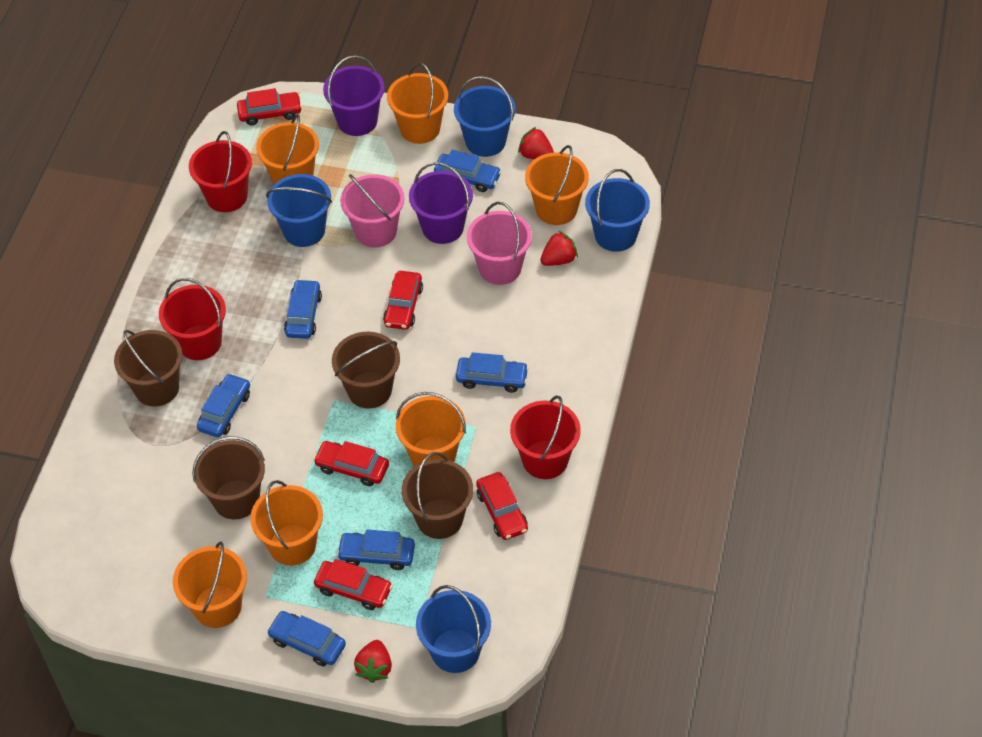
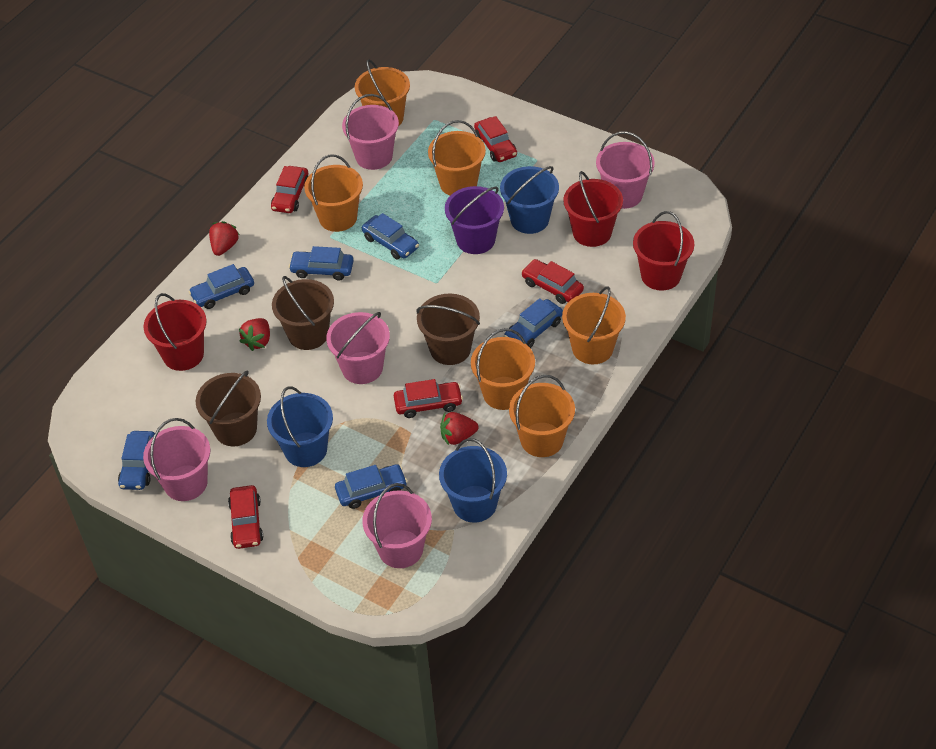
blue bucket: [266,174,332,247] [416,585,491,673] [454,76,515,157] [585,169,650,252] = 4 -> [267,386,333,467] [439,438,507,523] [500,166,559,234] = 3
brown bucket: [114,330,183,407] [192,436,265,519] [332,332,400,409] [402,452,473,539] = 4 -> [196,371,261,446] [272,276,334,350] [416,294,480,365] = 3
pink bucket: [340,174,405,248] [467,202,532,285] = 2 -> [143,418,210,501] [326,312,390,384] [342,94,399,170] [362,483,432,568] [596,131,655,209] = 5
purple bucket: [323,55,384,136] [409,162,473,244] = 2 -> [445,186,504,254] = 1

